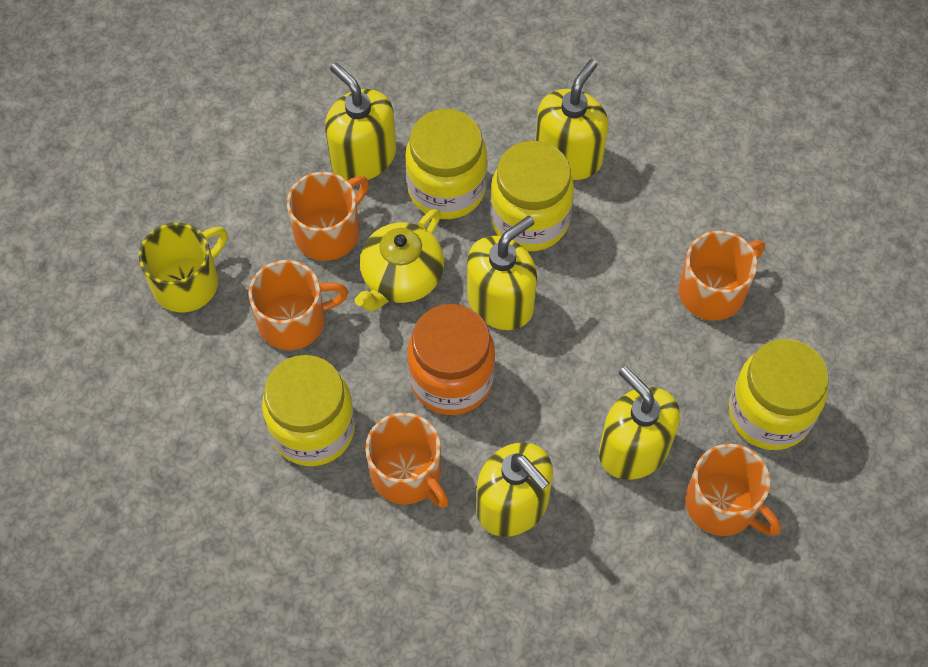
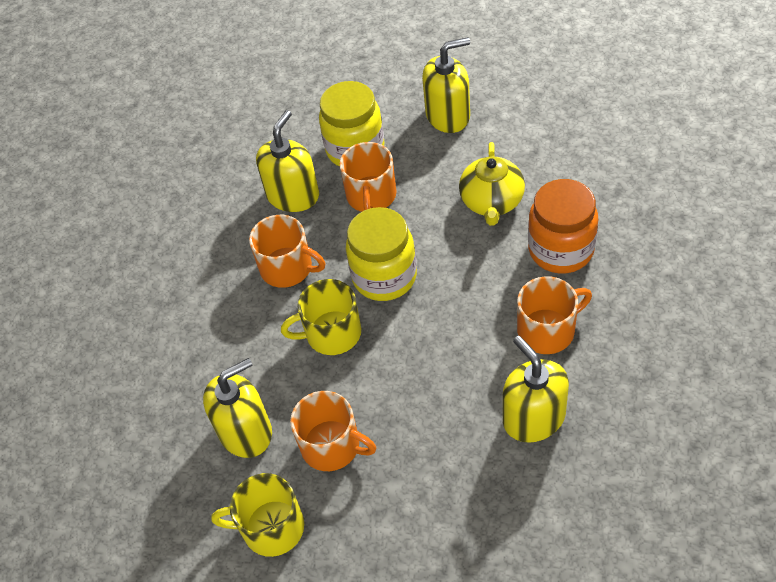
orange mug: [248,260,348,350] [287,172,369,261] [365,412,449,508] [678,231,765,321] [685,444,781,536] = 5 -> [249,215,326,288] [290,391,376,471] [340,142,397,212] [517,276,592,354] = 4
yellow jar: [262,355,355,466] [405,109,487,219] [490,141,574,251] [729,339,829,450] = 4 -> [319,81,385,167] [346,207,417,301] = 2
yellow mug: [138,223,227,312] = 1 -> [211,473,304,557] [281,279,361,355] = 2
yellow soap dispenser: [325,63,396,181] [467,216,537,330] [477,442,553,537] [535,59,608,180] [599,366,680,480] = 5 -> [203,358,272,458] [256,110,319,212] [422,37,470,133] [503,336,569,443] = 4

